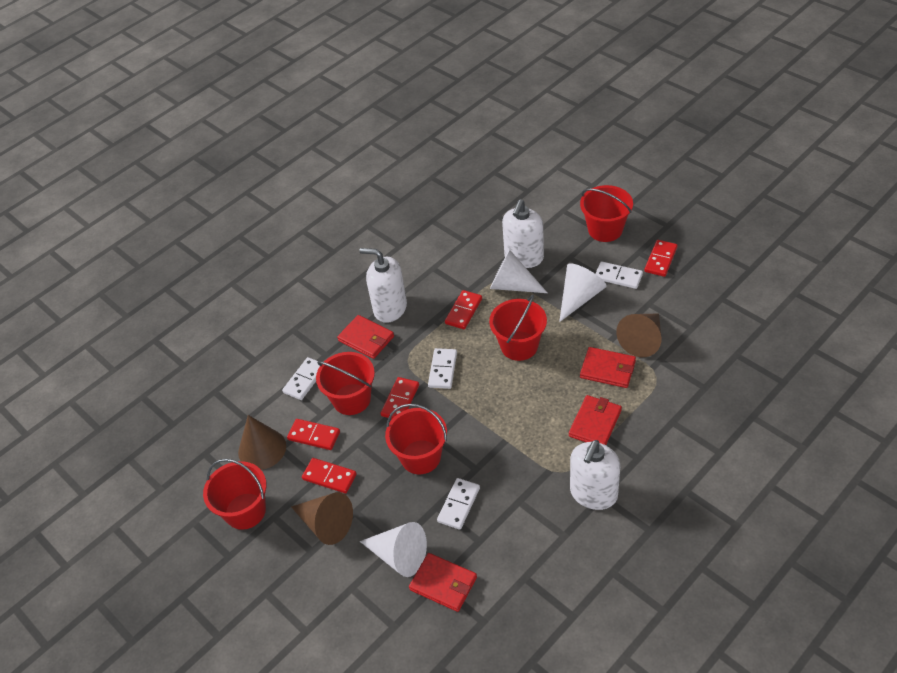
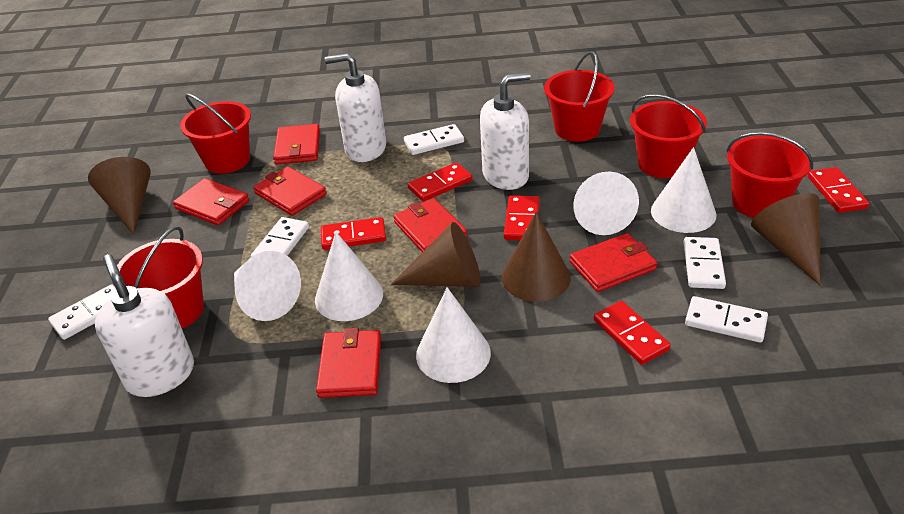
brown cone: [238,415,286,470] [291,492,353,545] [616,313,661,357] = 3 -> [88,157,151,235] [391,222,481,287] [502,212,571,302] [751,193,821,286] = 4
red wallet: [337,315,394,359] [409,553,477,612] [569,395,622,445] [580,347,636,388] = 4 -> [173,178,249,225] [253,167,327,216] [273,124,320,165] [316,328,381,398] [393,198,467,252] [570,233,657,292] = 6
white cone: [360,522,427,577] [490,249,548,293] [559,263,607,322] = 3 -> [234,251,301,321] [315,232,383,321] [416,287,491,383] [573,172,639,235] [651,147,717,233] = 5
white domino: [282,357,320,400] [428,348,457,389] [437,478,480,530] [595,261,643,289] = 4 -> [48,284,116,340] [251,217,309,257] [404,124,464,155] [684,237,726,289] [685,296,768,343] = 5

